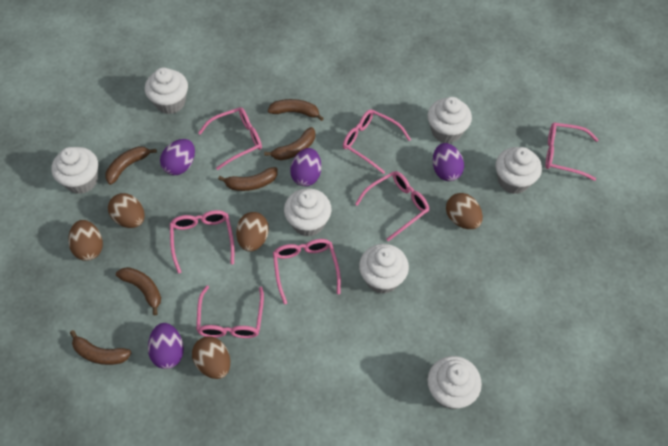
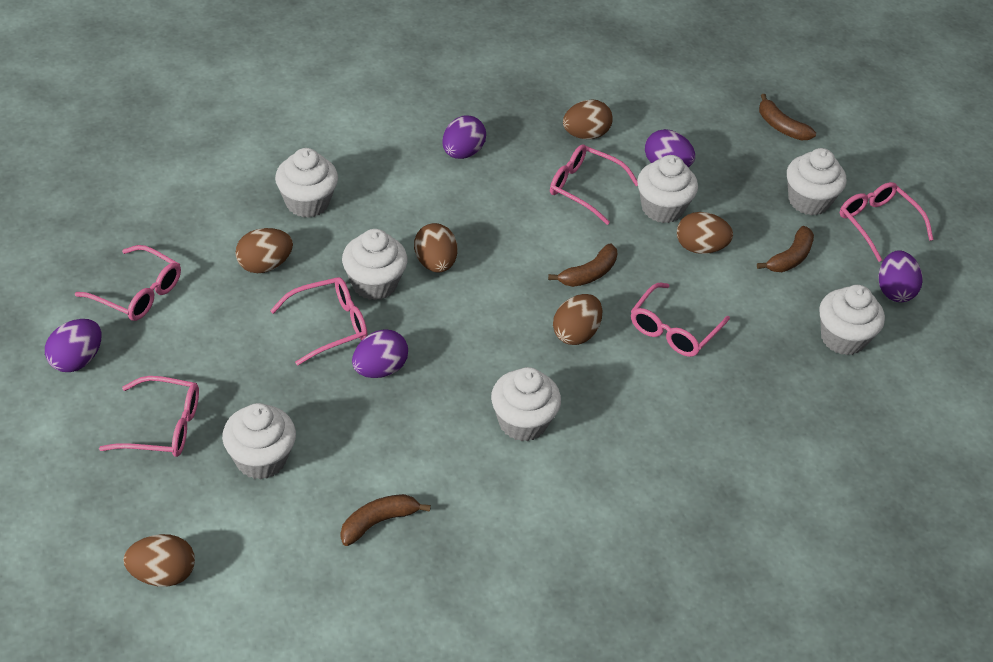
brown banana: [70,330,131,365] [105,146,157,185] [116,267,161,315] [218,167,278,191] [264,127,315,160] [268,99,324,121] = 6 -> [341,494,431,546] [548,244,617,287] [757,226,814,272] [759,94,816,140] = 4
brown egg: [69,220,103,261] [108,193,145,228] [192,337,230,379] [236,212,269,252] [446,193,483,229] = 5 -> [123,534,195,587] [235,228,293,273] [414,223,458,272] [553,294,602,345] [563,100,613,139] [677,212,733,254] = 6
pink glasses: [170,210,234,274] [196,286,264,338] [198,107,262,170] [273,239,341,305] [343,109,411,174] [355,171,429,241] [546,123,599,181] = 7 -> [75,245,181,321] [99,376,199,457] [270,277,368,366] [550,144,638,225] [631,283,730,357] [840,182,934,262] = 6
purple egg: [148,323,184,369] [160,139,195,175] [290,148,321,186] [433,143,464,181] = 4 -> [45,319,102,372] [352,330,408,378] [443,116,486,159] [645,129,695,167] [879,250,923,302] = 5

